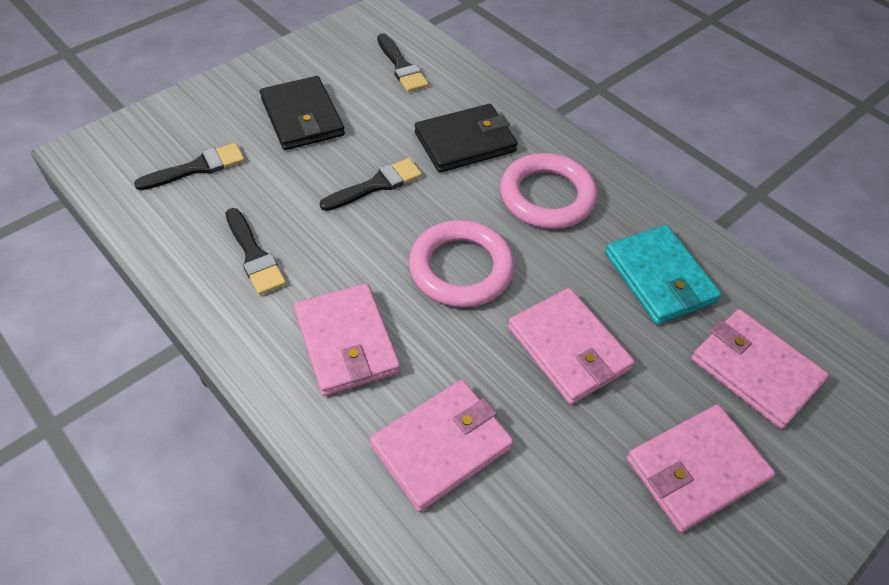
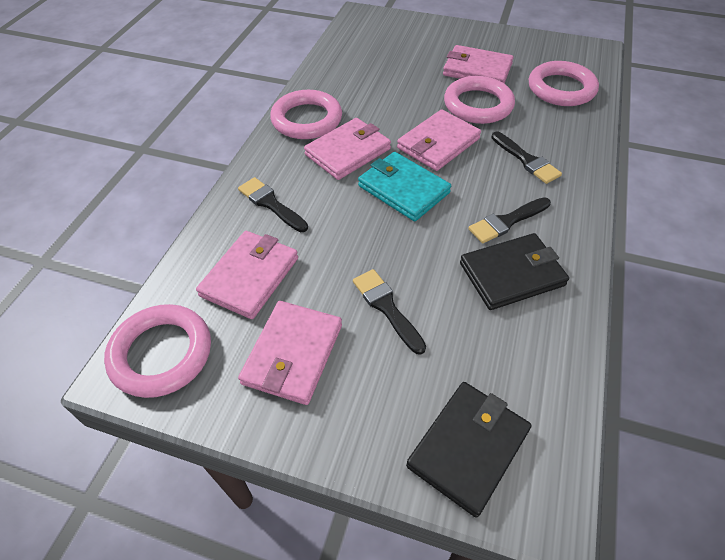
pink ring: [409,220,515,307] [500,153,598,229] = 2 -> [104,304,211,398] [270,90,342,139] [444,76,515,124] [529,61,599,106] = 4

